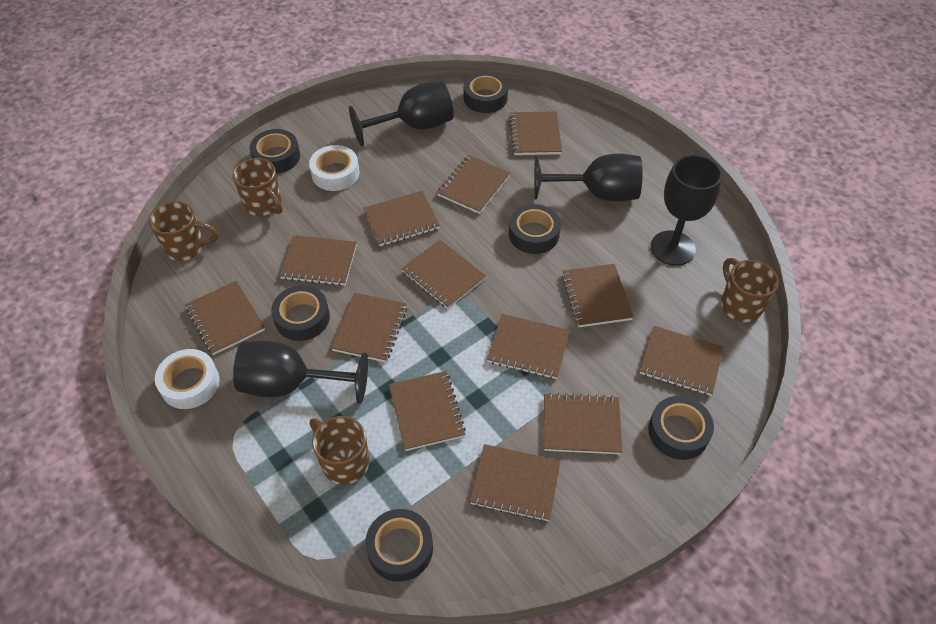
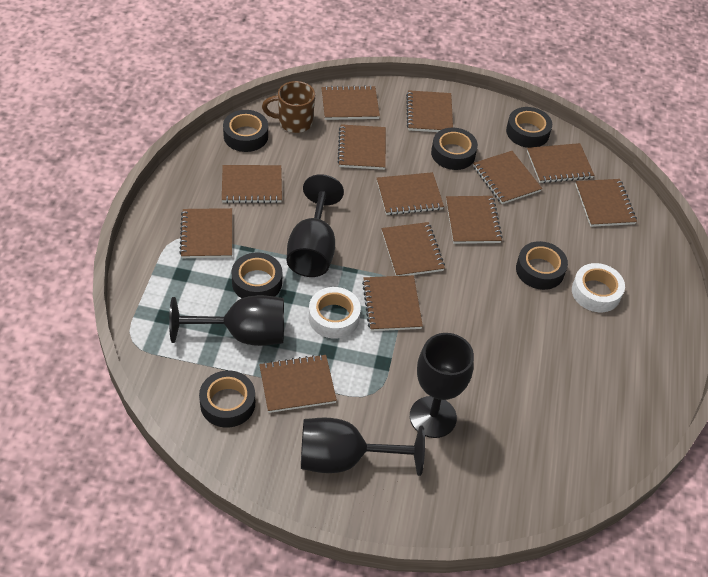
brown mug: [149,201,218,261] [232,158,283,216] [310,416,369,485] [721,258,779,322] = 4 -> [262,81,315,133] = 1

